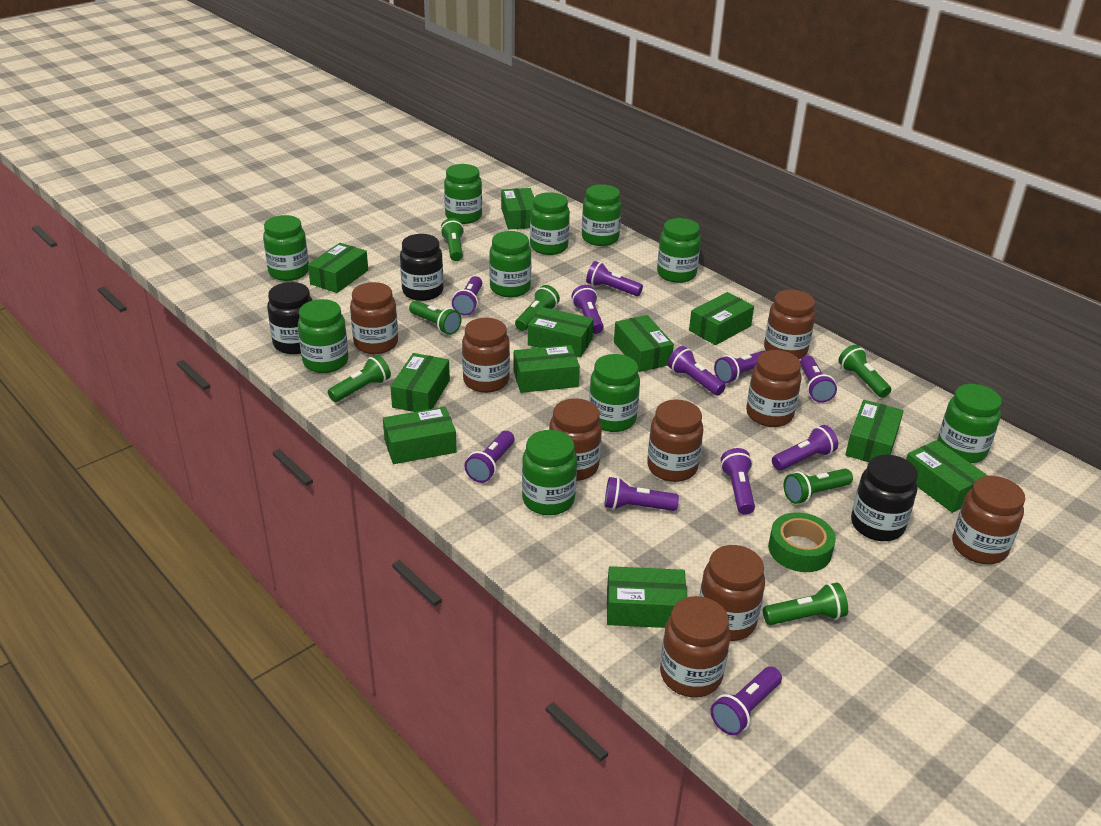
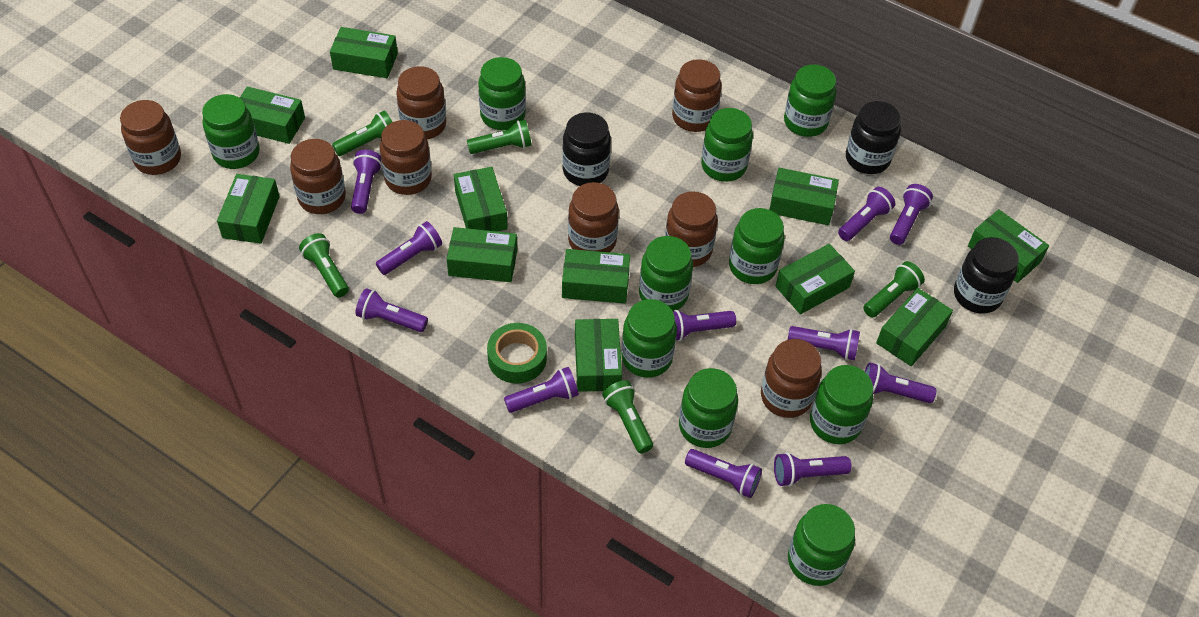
brown jar: [350,282,398,354] [462,318,510,393] [549,398,602,481] [647,400,703,482] [660,596,730,697] [700,545,765,641] [746,350,802,427] [764,290,815,359] [952,476,1025,564] = 9 -> [120,100,181,175] [290,139,346,214] [380,120,432,195] [396,66,446,139] [568,182,619,252] [665,191,718,267] [672,59,722,132] [761,339,822,418] = 8
green flashlight: [328,355,391,402] [409,300,462,335] [440,218,464,261] [515,285,560,331] [763,582,848,625] [784,469,853,504] [839,345,891,398] = 7 -> [299,233,349,297] [332,111,392,156] [467,120,532,154] [602,380,653,453] [863,261,925,318] = 5

